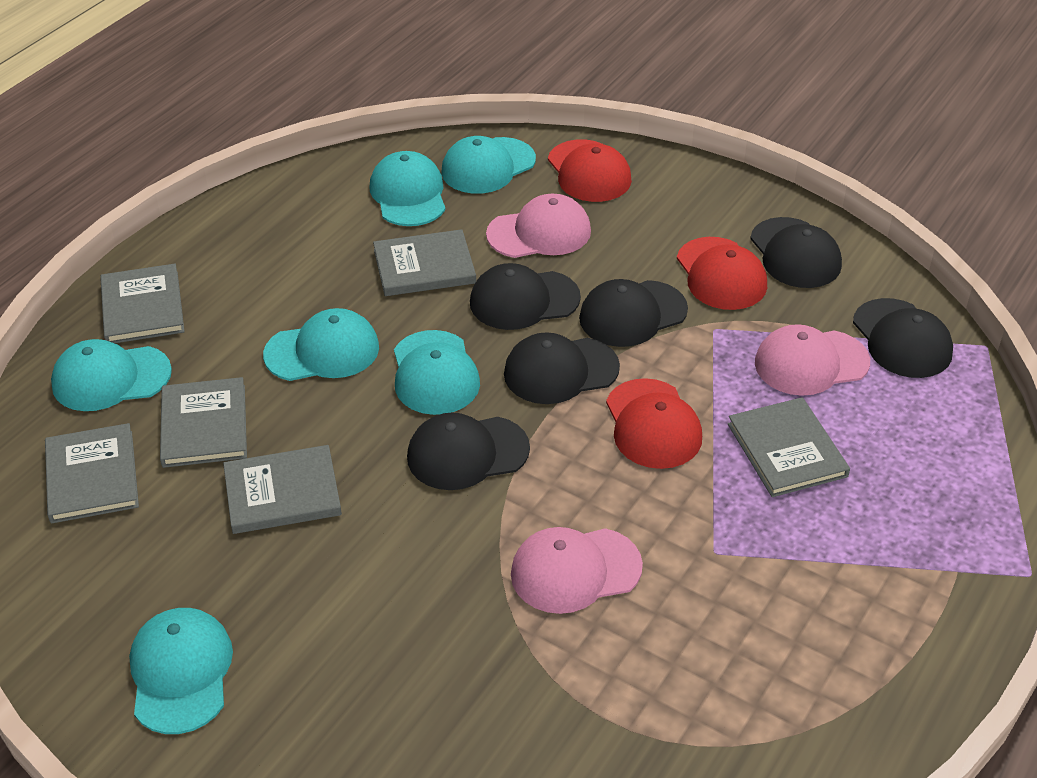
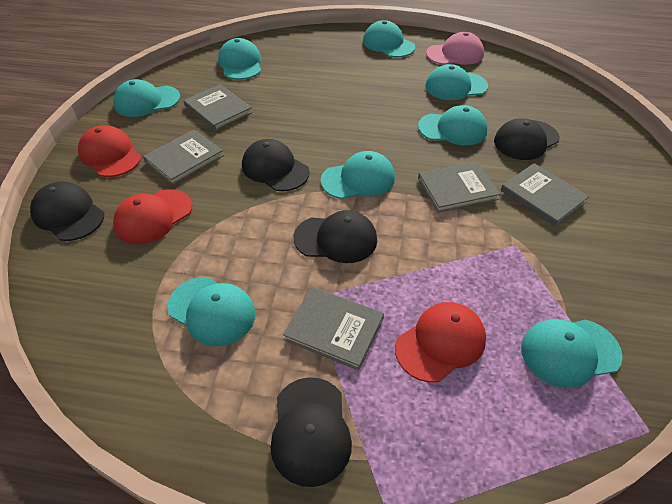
black cap: [407,413,530,490] [470,263,581,330] [504,332,620,404] [579,279,688,347] [750,217,842,288] [853,298,953,378] = 6 -> [30,182,104,241] [242,139,310,191] [271,377,352,487] [294,210,377,263] [494,118,560,160] = 5
grey book: [45,423,139,523] [100,264,185,343] [160,377,247,468] [223,445,342,534] [373,229,476,296] [728,397,850,497] = 6 -> [143,130,224,185] [183,84,252,131] [283,287,384,370] [418,161,500,213] [501,163,589,226] = 5
pink cap: [486,194,591,258] [511,527,643,614] [755,324,870,396] = 3 -> [426,32,484,65] = 1
turquoise cap: [51,339,172,411] [129,608,233,734] [263,308,379,381] [370,151,446,226] [394,330,480,415] [441,136,536,194] = 6 -> [113,79,180,117] [167,277,256,346] [218,38,261,80] [320,151,395,199] [363,20,415,57] [418,105,487,145] [425,64,488,100] [521,319,623,388] = 8

